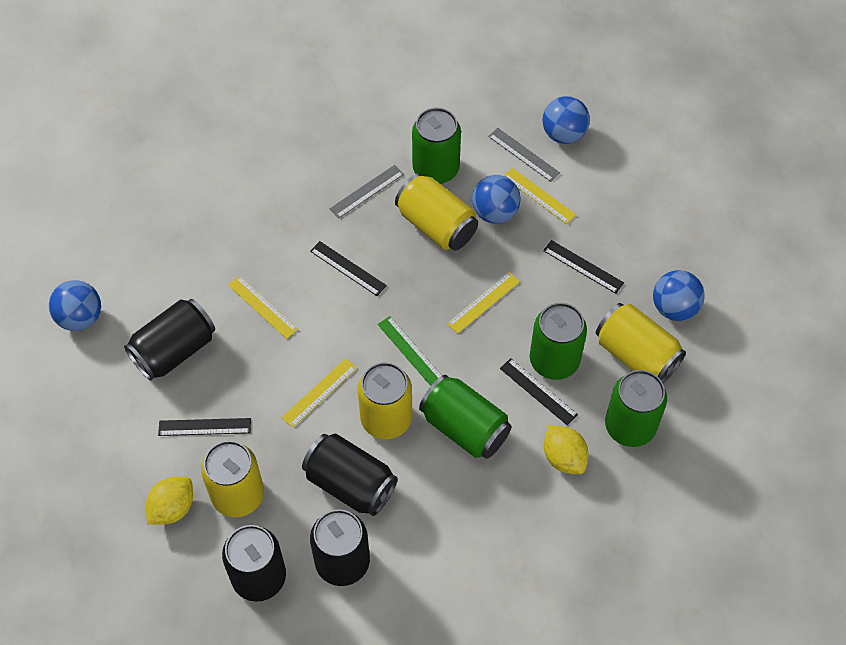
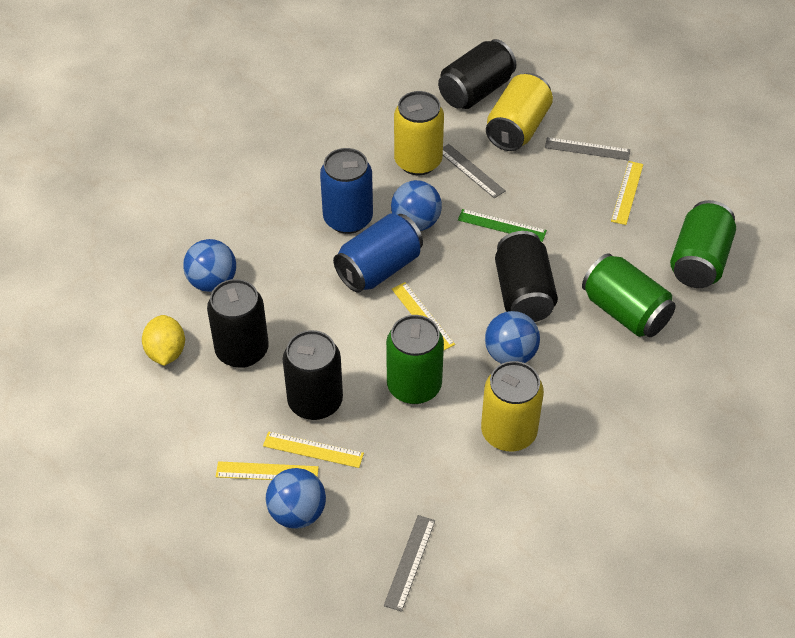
black ruler: [158,418,251,436] [310,241,387,296] [500,358,578,425] [543,240,624,294] = 4 -> none = 0
blue can: none = 0 -> [320,148,373,234] [333,213,423,293] = 2
green can: [412,107,461,184] [419,375,512,459] [530,303,587,380] [605,370,667,447] = 4 -> [386,315,444,404] [582,253,676,337] [670,200,736,288] = 3
grey ruler: [330,165,404,218] [488,128,560,182] = 2 -> [384,515,435,612] [443,144,506,198] [545,137,630,160] = 3
yellow can: [201,441,264,517] [358,362,412,439] [395,173,478,251] [596,303,686,383] = 4 -> [394,91,444,175] [481,361,544,451] [486,73,553,151] = 3
yellow lemon: [146,477,193,525] [544,426,589,474] = 2 -> [142,315,185,366] = 1

